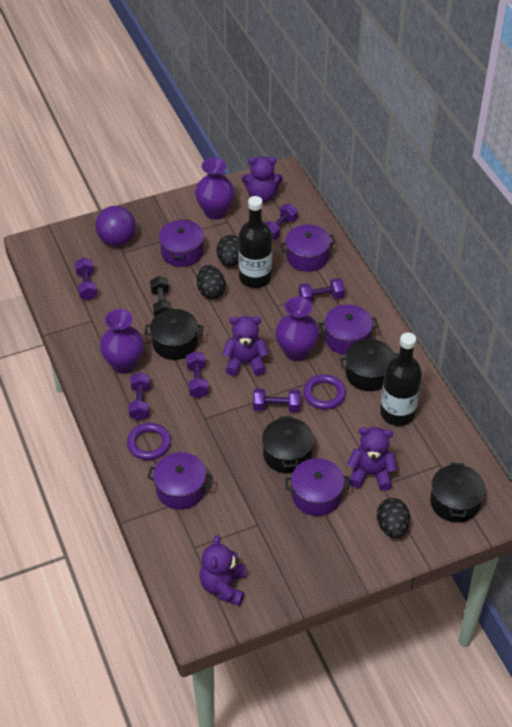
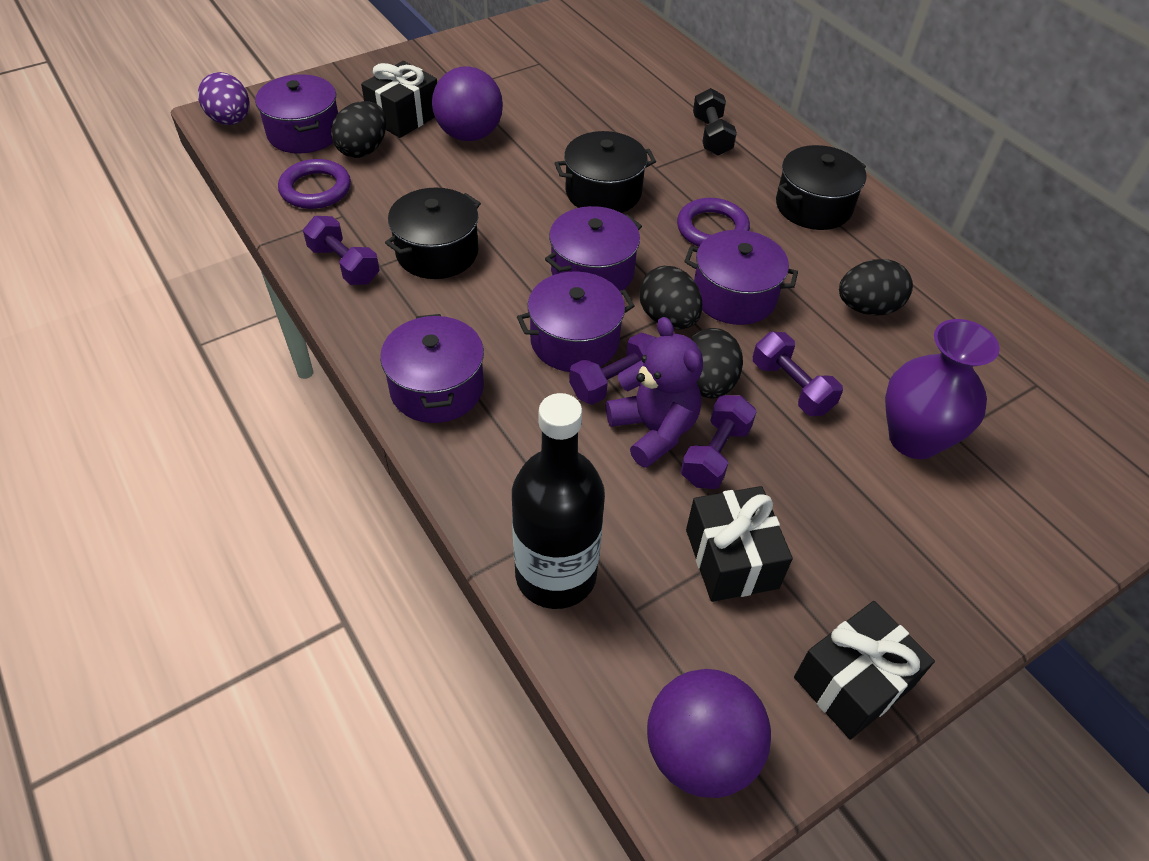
black bottle: [238,196,272,288] [380,333,422,426] = 2 -> [512,393,605,609] = 1
black egg: [197,265,225,299] [217,235,239,267] [377,498,410,538] = 3 -> [331,101,386,158] [639,266,703,329] [690,328,743,398] [839,259,913,316] = 4
black gift: none = 0 -> [361,61,437,138] [686,486,793,602] [794,601,935,740] = 3
black pot: [145,309,204,360] [262,416,314,474] [340,339,399,391] [430,462,485,523] = 4 -> [385,188,481,279] [555,131,656,213] [776,145,866,230] = 3
purple ball: [95,206,136,246] = 1 -> [432,66,503,141] [647,669,771,798] = 2
purple dumbbell: [75,258,97,300] [128,372,151,420] [186,351,209,398] [253,389,300,412] [265,204,298,239] [299,278,345,303] = 6 -> [303,216,379,285] [569,333,657,405] [681,395,757,489] [753,332,843,416] = 4
purple egg: none = 0 -> [198,72,249,125] = 1
purple teddy bear: [200,535,246,606] [223,316,269,376] [242,156,283,203] [347,427,397,491] = 4 -> [606,317,703,468] = 1
purple vase: [100,309,144,374] [195,158,235,220] [276,297,319,361] = 3 -> [885,319,1000,459] = 1

